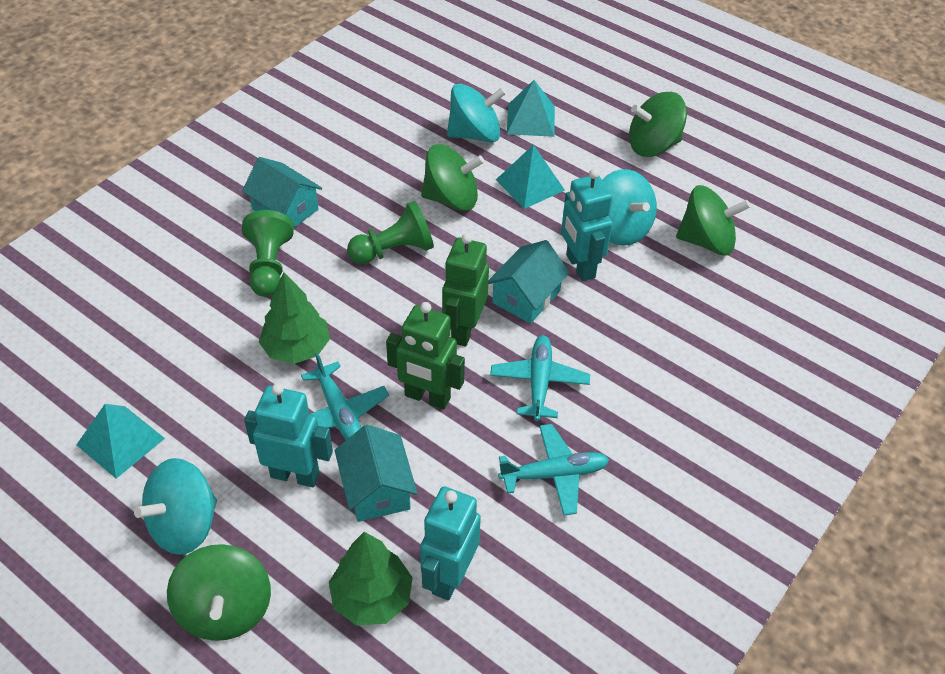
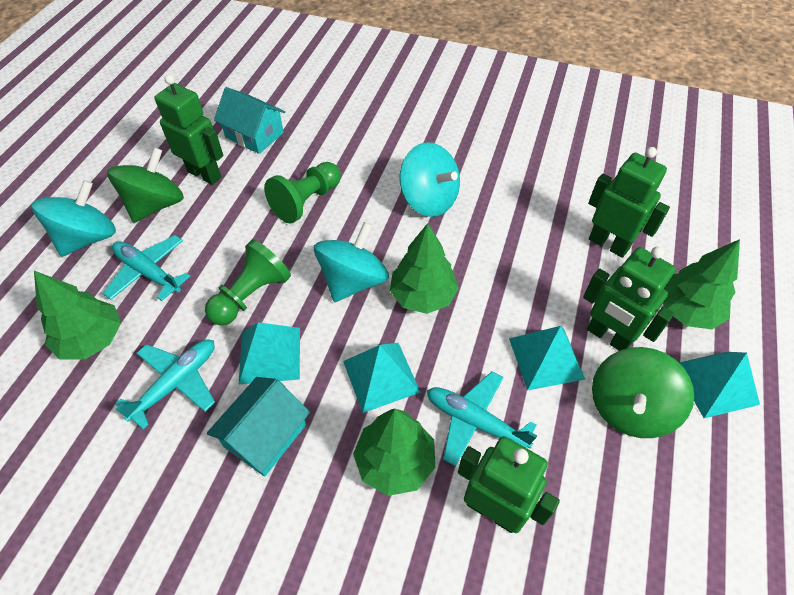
green robot: [386,302,465,409] [442,233,489,347] = 2 -> [154,74,223,185] [458,436,560,533] [583,246,675,351] [588,147,670,258] = 4
green spinning top: [167,544,271,641] [421,144,484,211] [629,92,687,157] [676,185,751,256] = 4 -> [107,147,184,223] [592,347,694,438] = 2
green tree: [259,272,330,364] [329,532,413,625] = 2 -> [34,271,121,359] [353,409,435,496] [390,223,459,314] [663,239,740,330] = 4
turquoise house: [242,157,322,228] [335,425,418,522] [488,240,570,324] = 3 -> [207,377,310,477] [214,87,285,154] = 2
turquoise pyramid: [76,404,165,479] [496,144,565,209] [507,80,555,137] = 3 -> [239,322,300,384] [343,343,421,413] [509,326,586,390] [679,352,760,418] = 4
turquoise robot: [244,383,333,487] [420,487,481,601] [561,169,612,281] = 3 -> none = 0

